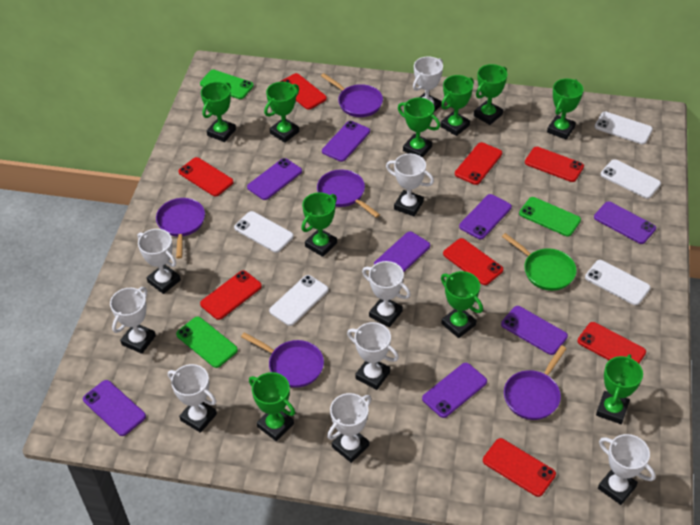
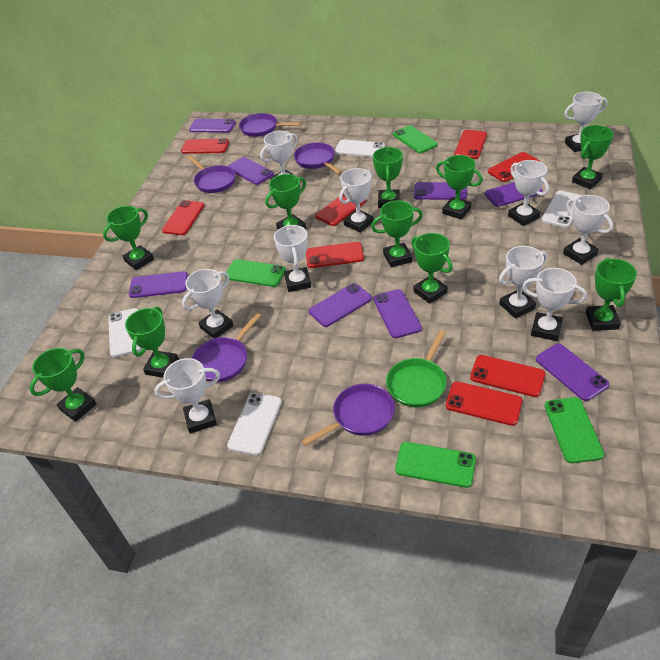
green phone: [176,317,238,368] [200,69,254,99] [519,197,581,237] = 3 -> [225,259,286,287] [393,125,438,153] [395,442,476,488] [545,397,604,463] = 4
white phone: [234,211,294,253] [269,275,328,326] [585,260,651,305] [595,112,653,144] [601,159,661,199] = 5 -> [108,308,142,357] [227,393,282,456] [335,139,385,157] [541,190,582,228] = 4
white trophy: [110,287,156,354] [138,229,181,294] [168,364,217,433] [327,393,372,463] [347,322,399,390] [362,261,411,327] [386,154,434,216] [413,56,443,112] [598,434,656,505] = 9 -> [154,358,220,433] [182,269,234,339] [260,131,298,179] [274,225,311,292] [339,168,374,233] [499,246,547,319] [508,160,549,226] [522,268,587,341] [563,195,613,265] [564,92,607,152] = 10

